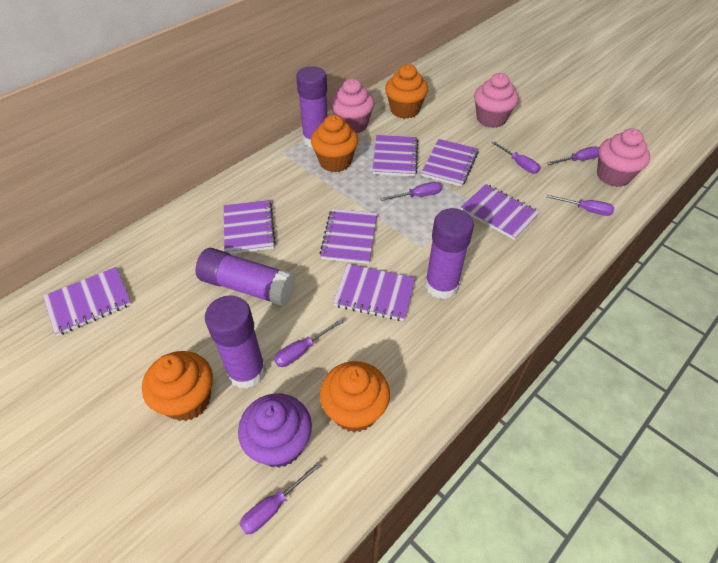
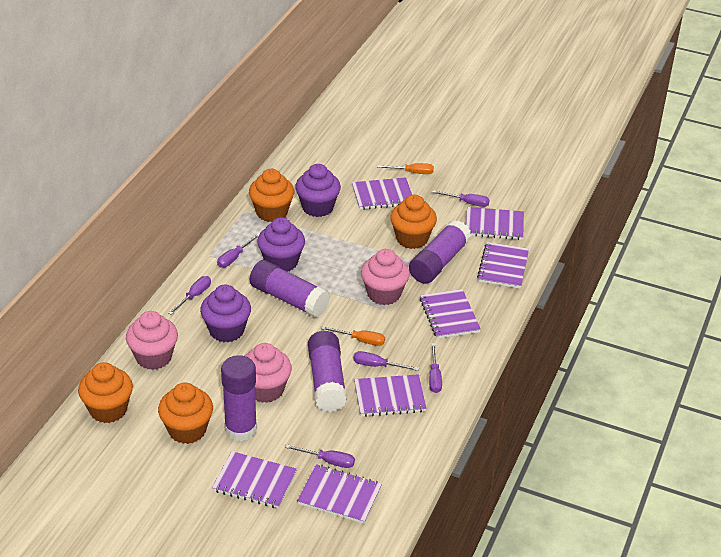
orange screwdriver: none = 0 -> [321,326,385,346] [377,163,434,174] = 2
purple cupcake: [238,393,312,468] = 1 -> [200,284,251,342] [257,217,305,271] [295,164,341,217] = 3

